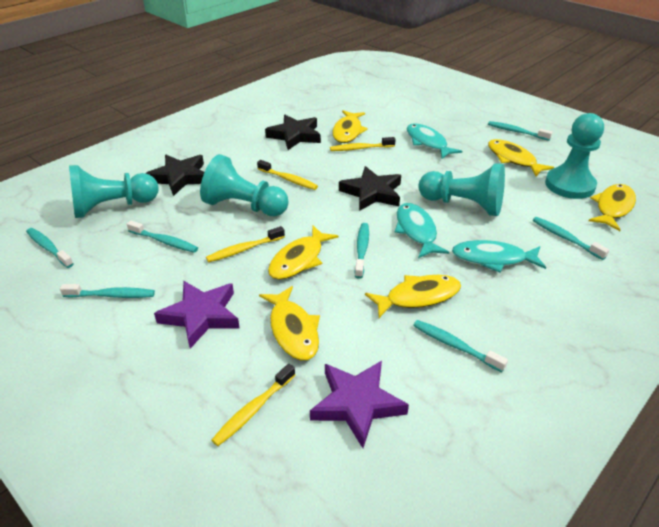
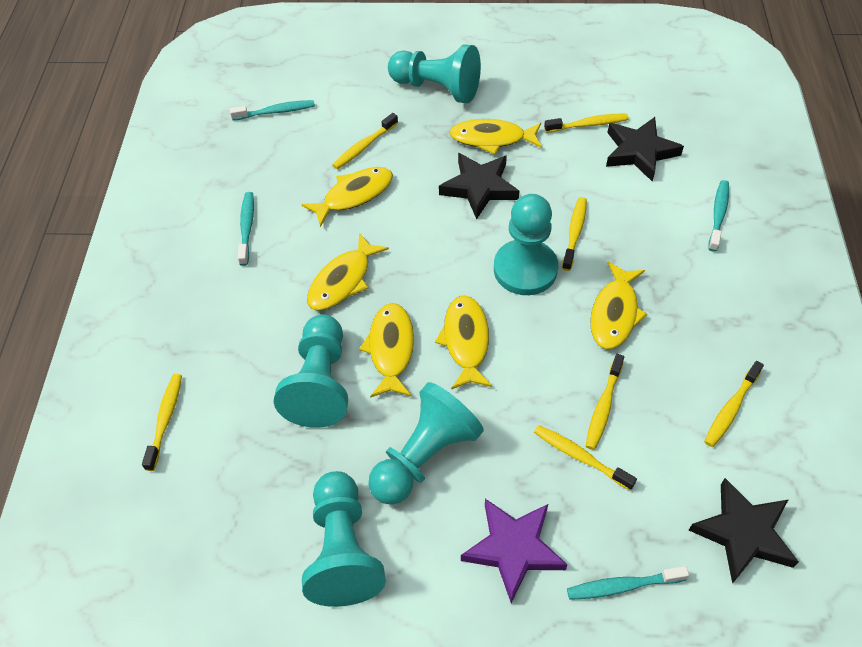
purple star: [154,281,239,349] [310,361,409,448] = 2 -> [461,499,568,603] = 1
turquoise fish: [394,203,449,258] [407,123,462,159] [452,240,546,272] = 3 -> none = 0
turquoise pawn: [69,165,159,218] [200,154,289,217] [419,163,505,216] [545,113,604,199] = 4 -> [274,314,348,428] [302,471,386,607] [369,382,484,505] [388,44,481,103] [494,194,558,295] = 5
turquoise toothbrush: [26,228,74,268] [60,284,155,298] [127,221,198,253] [355,223,369,279] [413,320,508,372] [488,121,552,141] [533,217,609,260] = 7 -> [230,100,315,121] [238,192,254,266] [567,566,689,600] [708,180,729,252] = 4
yellow toothbrush: [206,226,285,262] [211,364,295,446] [257,160,318,190] [330,137,396,151] = 4 -> [142,374,182,471] [332,113,398,169] [534,425,637,490] [544,114,629,133] [562,197,587,271] [586,354,624,450] [704,361,764,447] = 7

